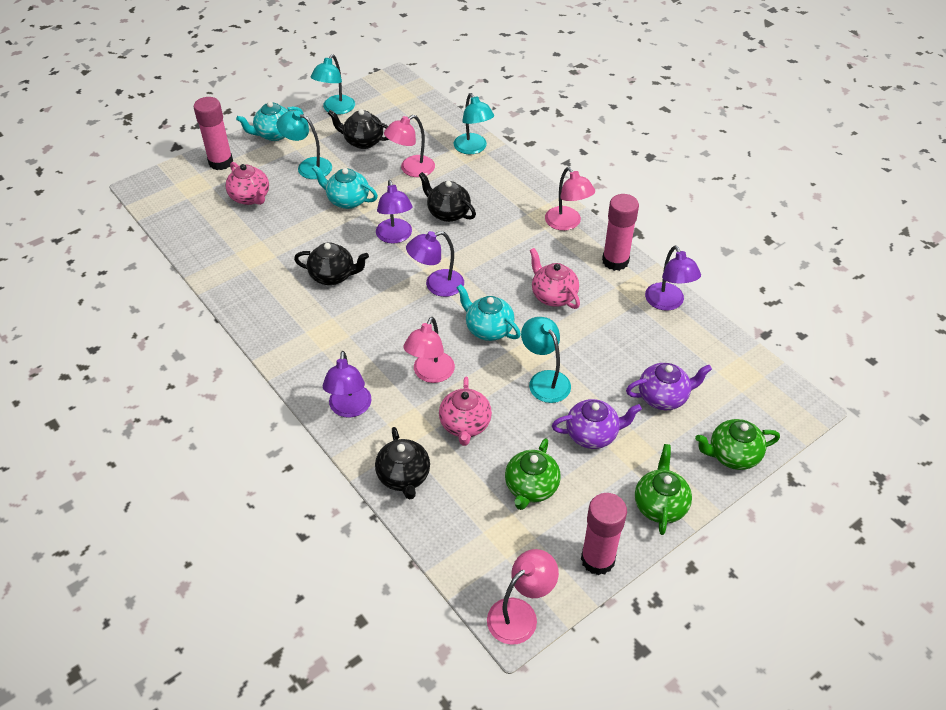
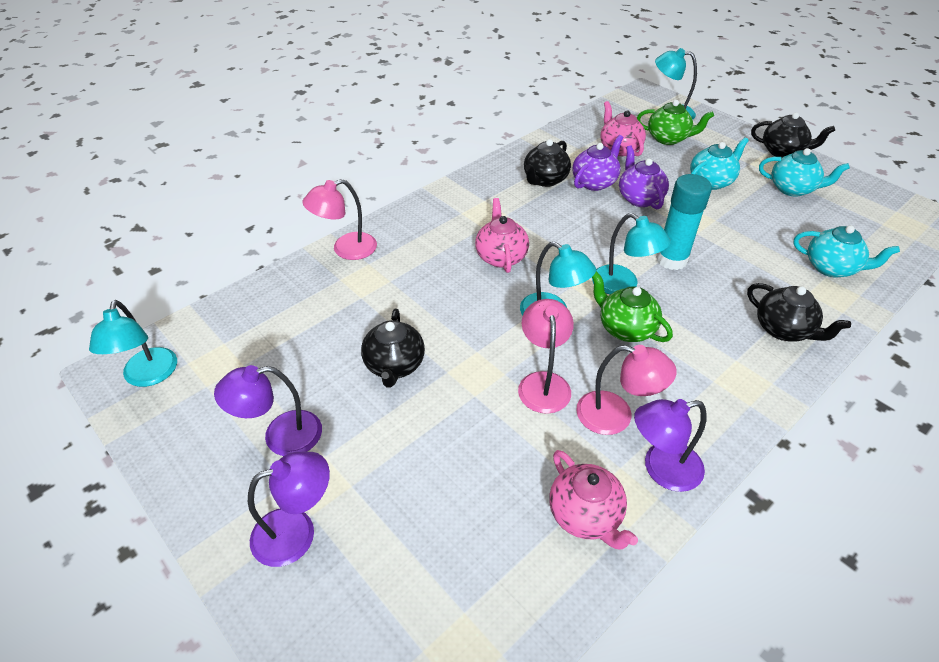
green teapot: [505,438,561,510] [635,444,692,535] [695,419,780,470] = 3 -> [592,271,673,342] [637,100,714,145] = 2
pink glue stick: [194,97,233,170] [581,493,627,575] [602,194,639,271] = 3 -> none = 0
pink lamp: [384,115,435,177] [403,317,455,383] [487,549,559,645] [545,167,595,231] = 4 -> [302,179,377,260] [518,299,574,414] [576,345,677,435] = 3
purple lamp: [323,351,372,418] [376,180,412,244] [406,231,464,297] [645,245,701,311] = 4 -> [214,365,322,456] [248,452,330,567] [634,399,707,492] = 3
turquoise glue stick: none = 0 -> [656,174,712,270] = 1

